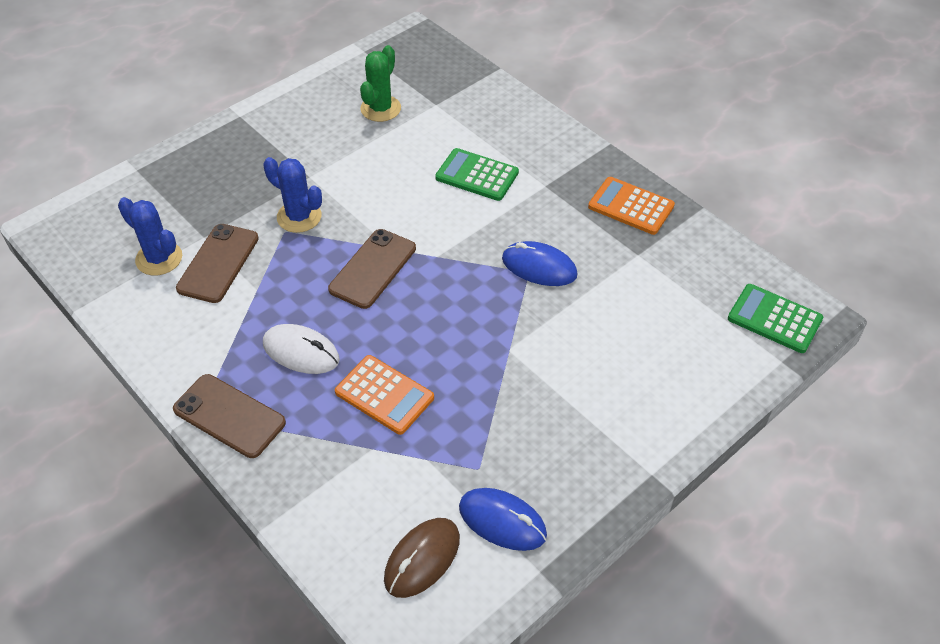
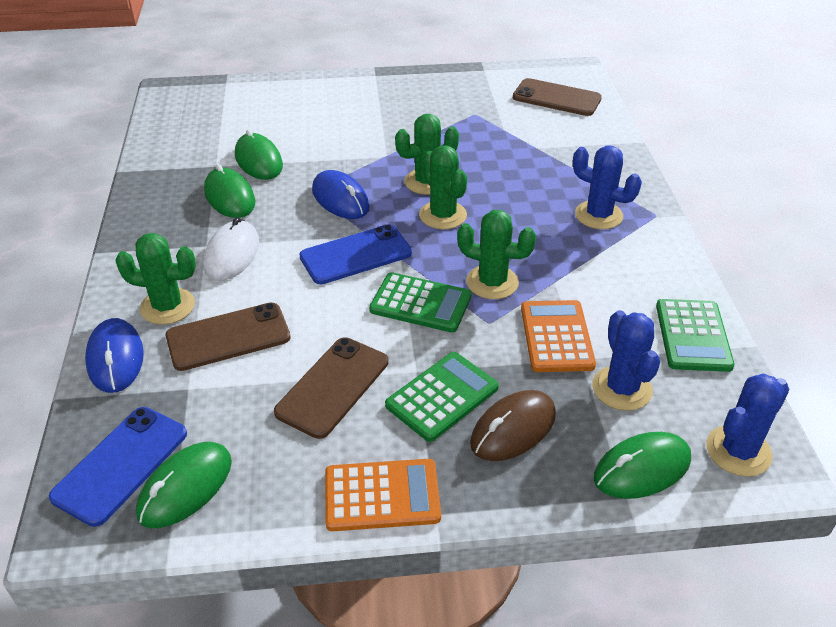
blue cactus: [118,197,182,275] [263,157,322,233] = 2 -> [573,145,642,230] [592,310,660,411] [706,373,789,477] = 3
blue phone: none = 0 -> [49,407,187,527] [299,224,412,284] = 2
green cactus: [360,45,401,122] = 1 -> [115,233,196,325] [395,114,459,195] [419,145,467,230] [457,210,536,299] = 4
green calculator: [435,148,519,201] [728,284,823,353] = 2 -> [369,272,472,333] [385,352,499,442] [656,299,735,372] = 3
green mouse: none = 0 -> [136,442,232,528] [204,164,255,218] [235,129,283,180] [594,432,691,499] = 4

